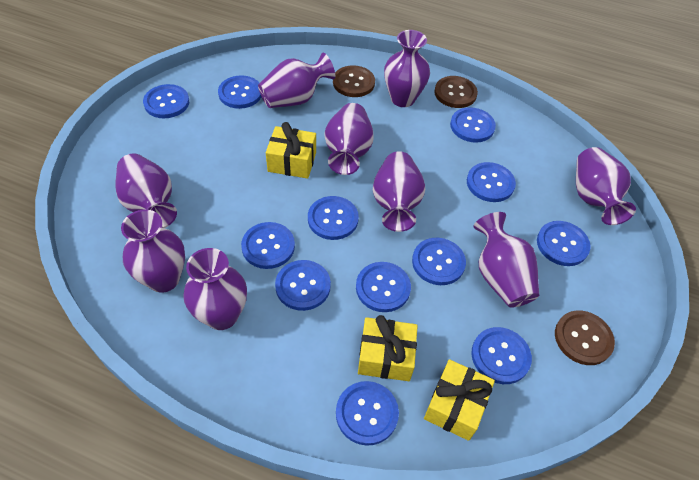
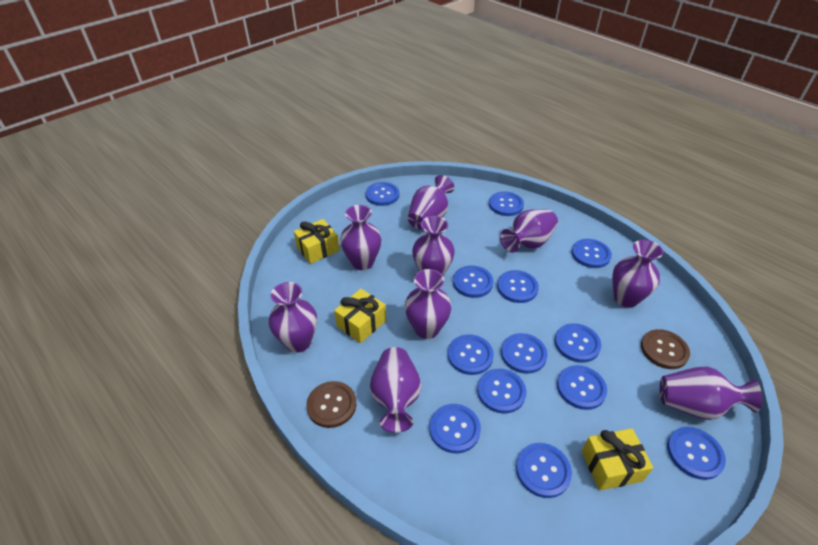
blue button: [143,84,189,118] [218,75,261,109] [241,222,295,269] [275,260,331,311] [308,196,359,240] [336,381,399,446] [356,262,411,312] [412,238,466,285] [450,107,496,143] [467,162,516,202] [471,327,532,384] [537,221,591,266] = 12 -> [366,182,399,206] [429,404,481,453] [448,334,494,375] [453,265,493,298] [477,369,526,414] [489,192,524,216] [497,270,539,303] [501,333,548,374] [516,443,572,498] [554,323,601,363] [557,365,607,410] [571,239,612,268] [667,427,726,480] = 13
brown button: [333,65,375,97] [434,76,478,108] [555,311,615,365] = 3 -> [306,381,356,428] [641,329,690,369] = 2

